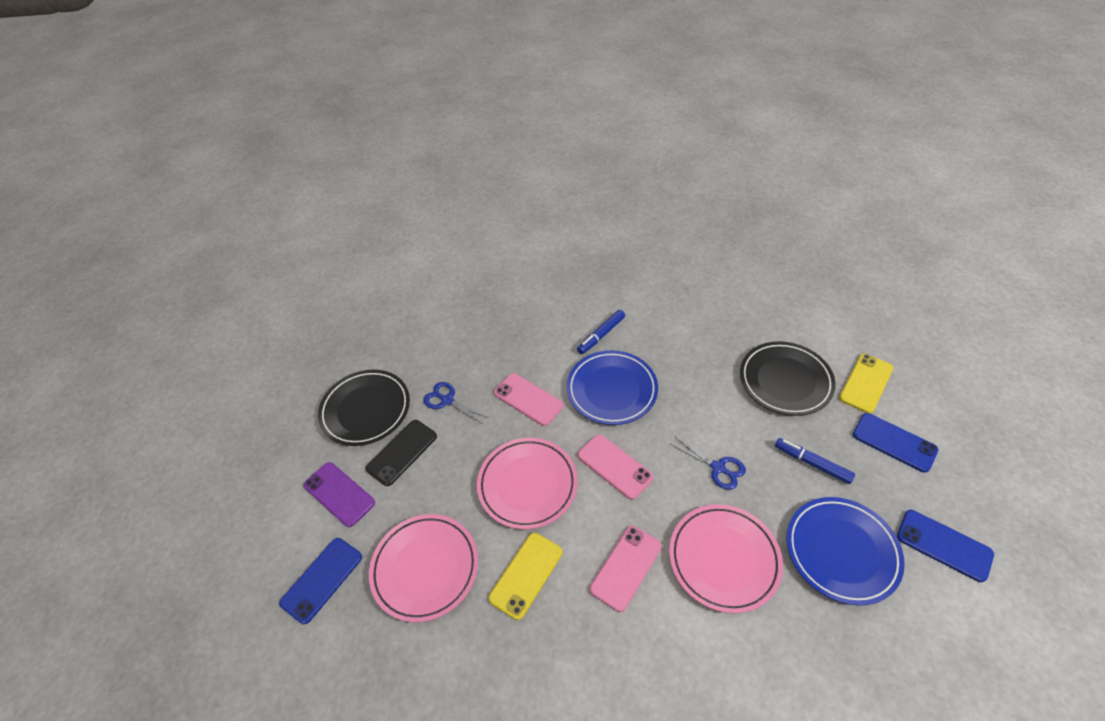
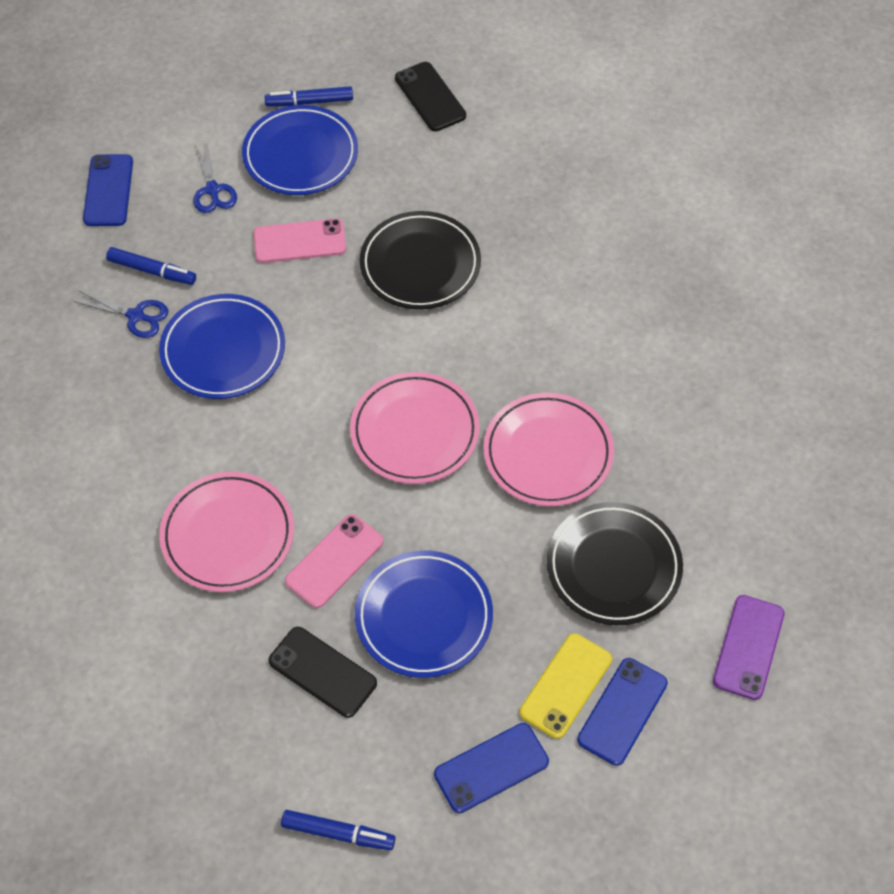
black phone: [365,420,437,486] = 1 -> [269,627,377,718] [395,62,466,131] = 2
blue marker: [577,310,625,354] [775,438,855,484] = 2 -> [106,247,196,285] [265,86,353,106] [281,810,396,850] = 3
blue plate: [567,350,658,425] [787,497,905,606] = 2 -> [159,294,285,399] [242,105,358,195] [355,550,493,678] = 3
pink phone: [494,373,564,426] [578,434,653,500] [590,526,662,612] = 3 -> [253,218,346,263] [285,514,383,608] = 2
yellow phone: [488,533,562,620] [839,354,893,413] = 2 -> [519,633,612,739] = 1

